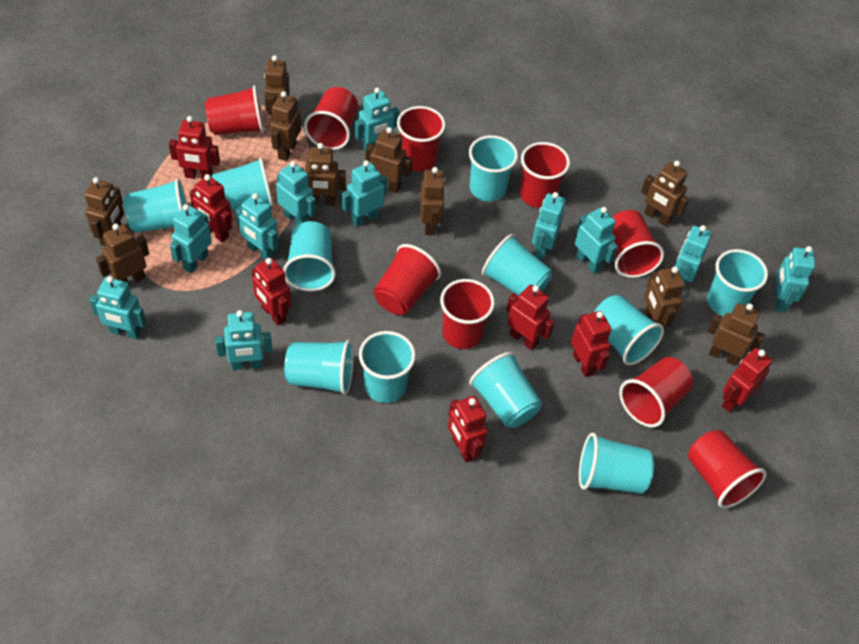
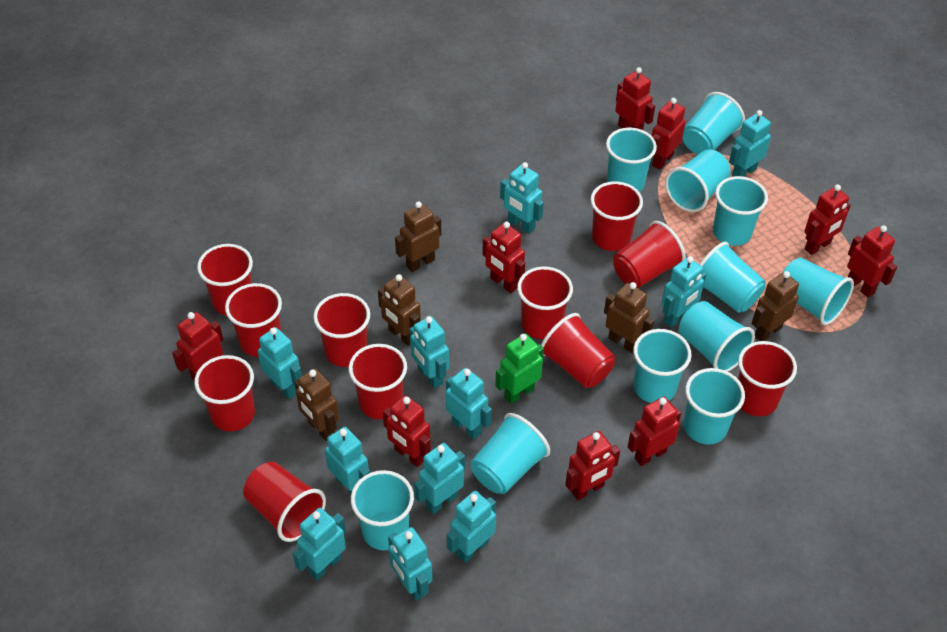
brown robot: [85,177,124,246] [96,224,149,284] [264,55,290,120] [270,91,301,161] [300,143,346,206] [366,127,412,193] [420,167,445,235] [641,161,690,226] [644,266,685,330] [707,303,765,366] = 10 -> [295,369,339,441] [378,274,421,346] [395,201,441,272] [604,282,654,353] [752,271,799,341] = 5
green robot: none = 0 -> [495,334,544,404] = 1
red cup: [205,85,265,135] [304,87,358,150] [374,244,441,315] [397,106,446,171] [440,279,495,349] [520,142,570,208] [612,210,664,278] [619,357,693,428] [688,430,767,508] = 9 -> [194,355,255,432] [197,244,253,316] [225,283,282,357] [243,462,326,542] [313,293,370,367] [349,344,407,419] [517,266,573,339] [541,313,615,388] [590,181,643,251] [613,221,686,288] [738,341,797,416] = 11
red robot: [169,116,220,179] [190,174,232,243] [251,258,291,325] [448,396,488,463] [506,285,555,350] [571,311,612,377] [722,348,772,412] = 7 -> [172,312,223,381] [383,395,431,467] [482,222,525,293] [565,431,620,500] [615,67,655,130] [628,397,681,466] [652,98,686,169] [804,184,851,255] [847,225,897,297] = 9

